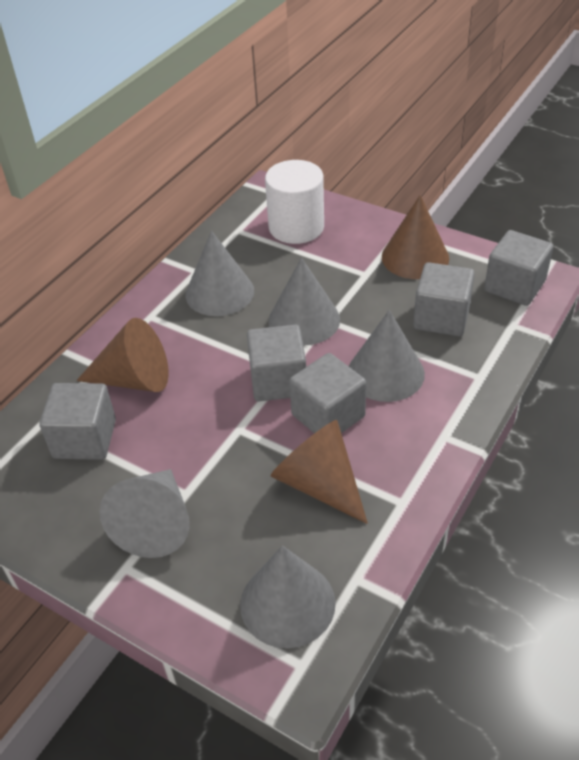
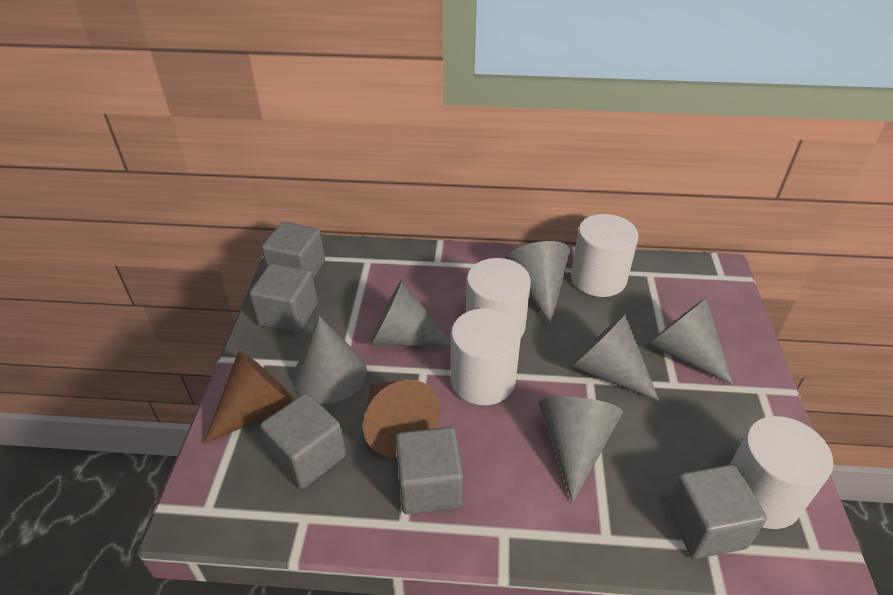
brown cone: [76,318,169,392] [271,420,368,524] [382,195,449,279] = 3 -> [204,350,295,444] [363,380,441,457] = 2
grey cone: [99,469,190,558] [185,231,254,316] [240,546,336,648] [268,257,340,346] [349,310,425,402] = 5 -> [293,316,367,404] [370,281,451,347] [506,241,570,324] [539,397,623,503] [571,314,659,401] [648,298,733,385] = 6
white cylinder: [265,160,324,244] = 1 -> [451,308,521,405] [466,258,531,337] [571,214,638,297] [730,416,833,529] = 4

